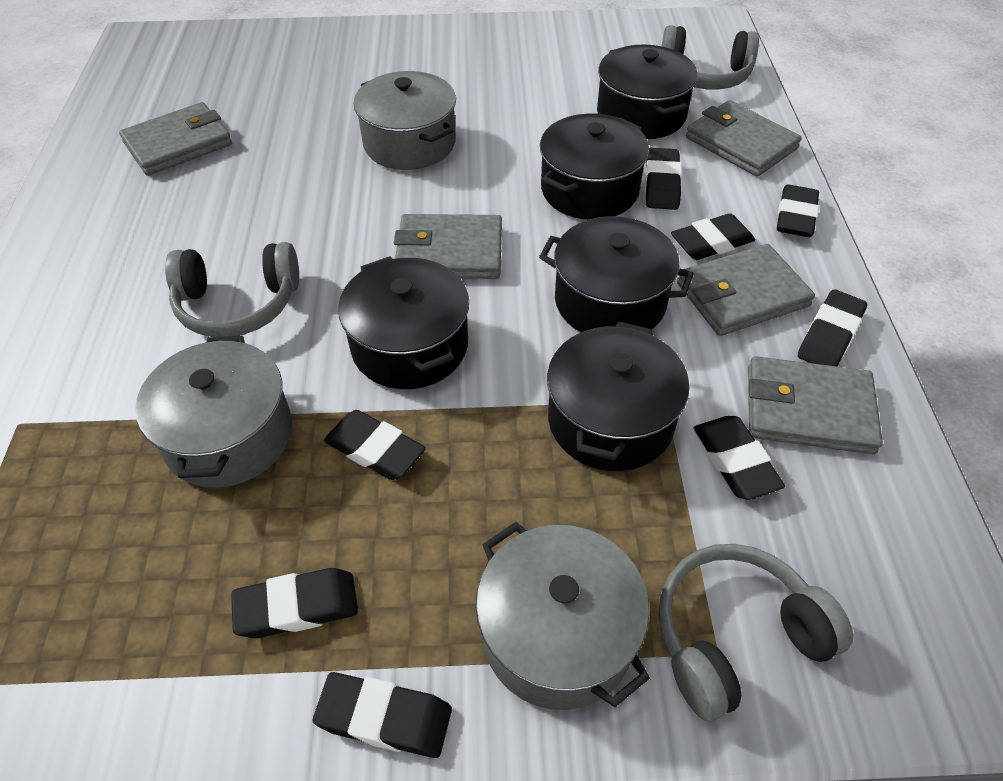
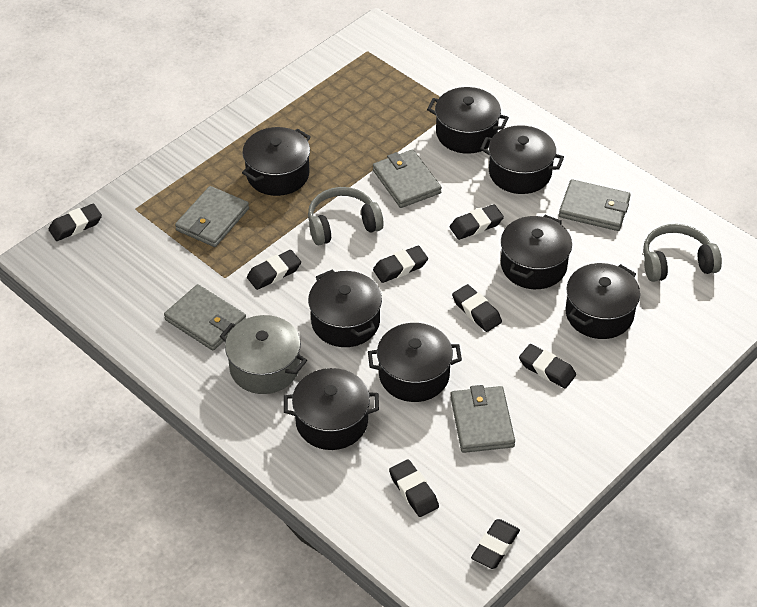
black pot: [338,256,469,389] [539,216,694,332] [540,114,649,220] [547,322,690,471] [597,44,698,139] = 5 -> [242,127,311,196] [284,368,379,450] [308,270,382,347] [368,323,462,402] [427,87,509,154] [480,125,564,194] [501,215,572,289] [565,263,640,339] = 8
grey headphones: [165,242,299,337] [658,544,853,722] [662,25,759,90] = 3 -> [308,187,384,245] [643,224,722,282] = 2
grey pot: [135,336,292,488] [354,71,456,170] [476,522,650,710] = 3 -> [220,315,307,394] = 1

